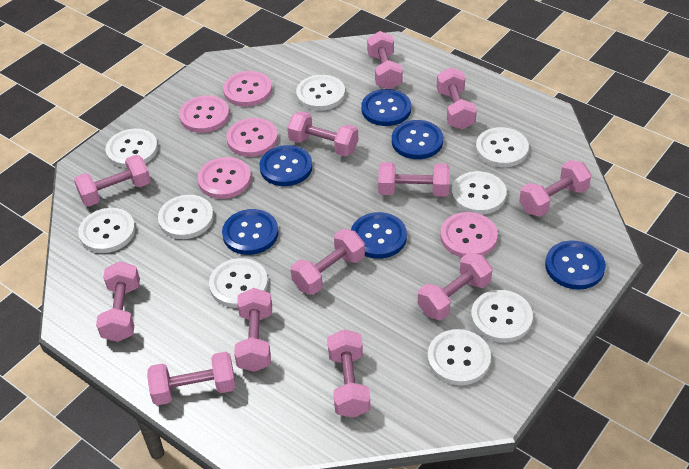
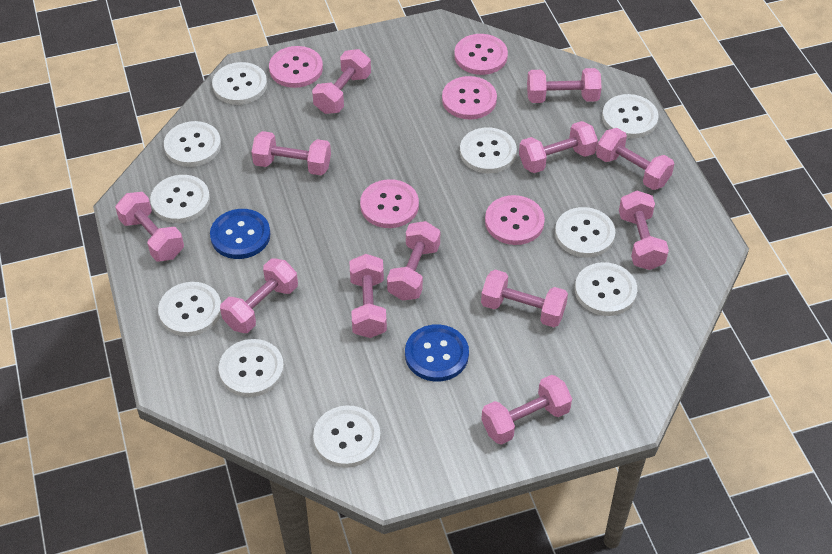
blue button: [222,209,279,255] [260,145,312,186] [351,212,407,259] [361,89,411,126] [392,120,443,159] [545,240,606,290] = 6 -> [210,209,271,259] [405,324,469,382] = 2
white button: [78,208,135,253] [106,129,158,168] [158,195,214,239] [209,258,268,308] [296,75,345,111] [427,329,491,385] [451,171,507,215] [471,290,533,343] [476,127,529,167] = 9 -> [150,175,210,223] [158,282,221,336] [164,121,221,167] [212,62,267,105] [219,339,284,397] [313,405,381,468] [460,128,517,173] [555,207,615,257] [575,262,637,316] [602,94,659,138] = 10

